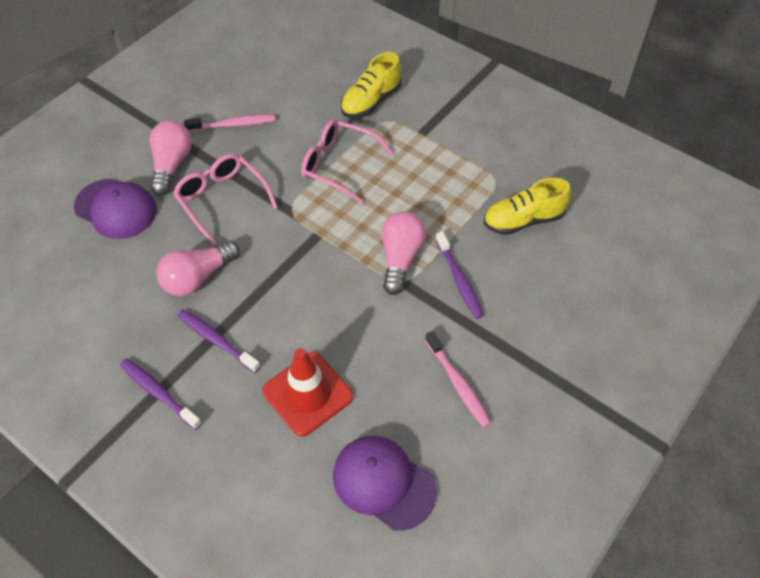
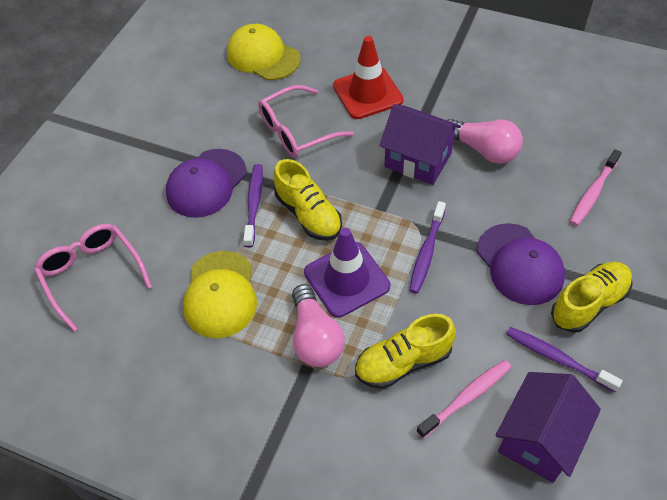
pink light bulb: [150,120,192,196] [156,241,240,296] [381,211,426,295] = 3 -> [292,284,345,367] [447,119,523,164] = 2
purple house: none = 0 -> [379,104,461,185] [496,372,601,483] = 2
purple traffic cone: none = 0 -> [304,228,390,318] = 1
yellow cap: none = 0 -> [183,251,257,338] [227,24,300,80] = 2
yellow shoe: [341,52,401,118] [484,178,571,235] = 2 -> [274,159,342,241] [355,314,456,389] [551,262,633,333] = 3

